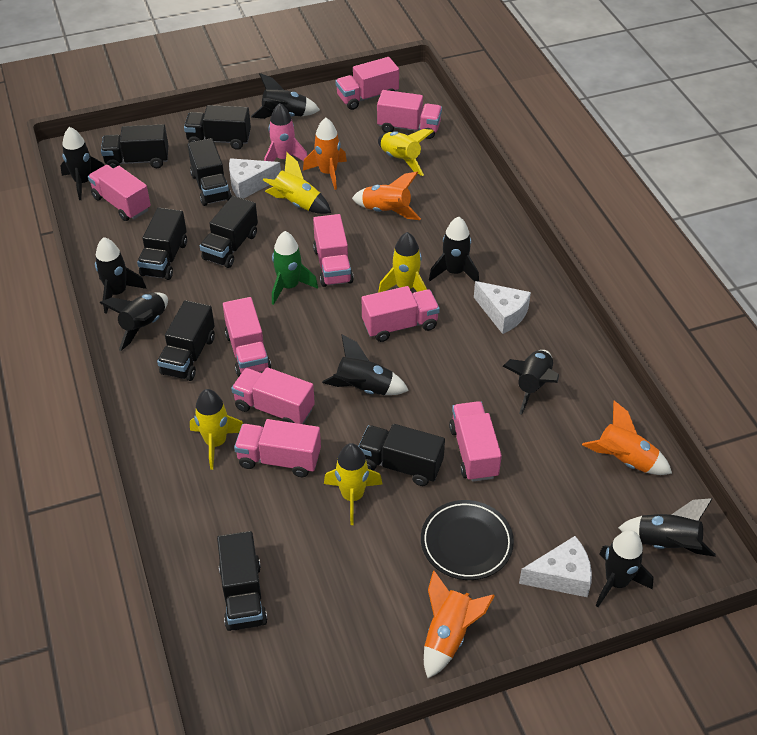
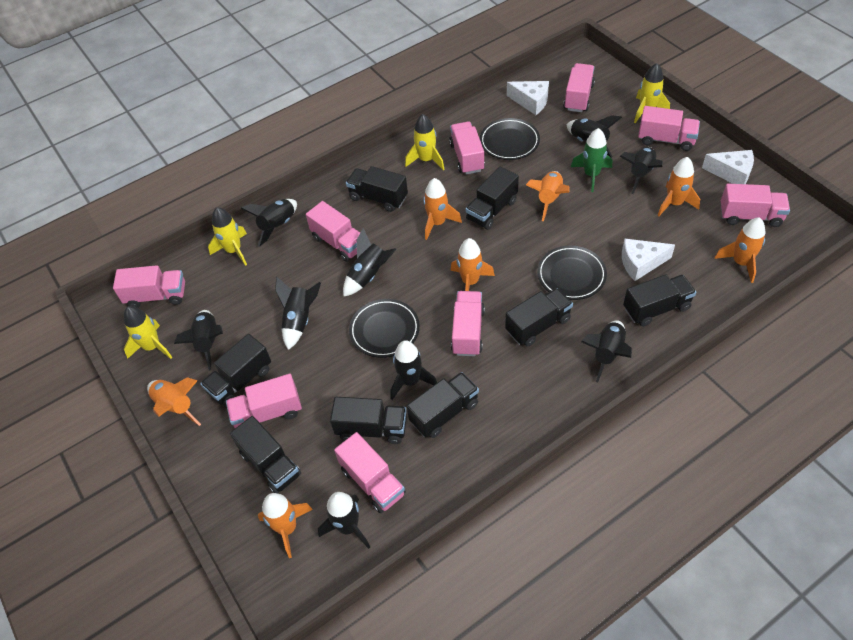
black plate: [421,500,514,580] = 1 -> [349,299,420,358] [480,118,540,160] [537,246,607,300] = 3
orange rocket: [303,118,347,190] [352,172,421,220] [424,571,495,678] [582,401,672,475] = 4 -> [147,377,201,426] [258,493,313,558] [423,178,462,240] [450,238,495,291] [526,171,570,221] [657,157,700,216] [714,217,765,283] = 7
pink rocket: [264,103,307,161] = 1 -> none = 0
yellow rocket: [190,389,243,470] [263,153,331,214] [324,443,382,525] [378,129,434,176] [378,232,427,293] = 5 -> [124,306,172,359] [208,207,247,266] [405,114,444,170] [634,63,670,123] = 4

